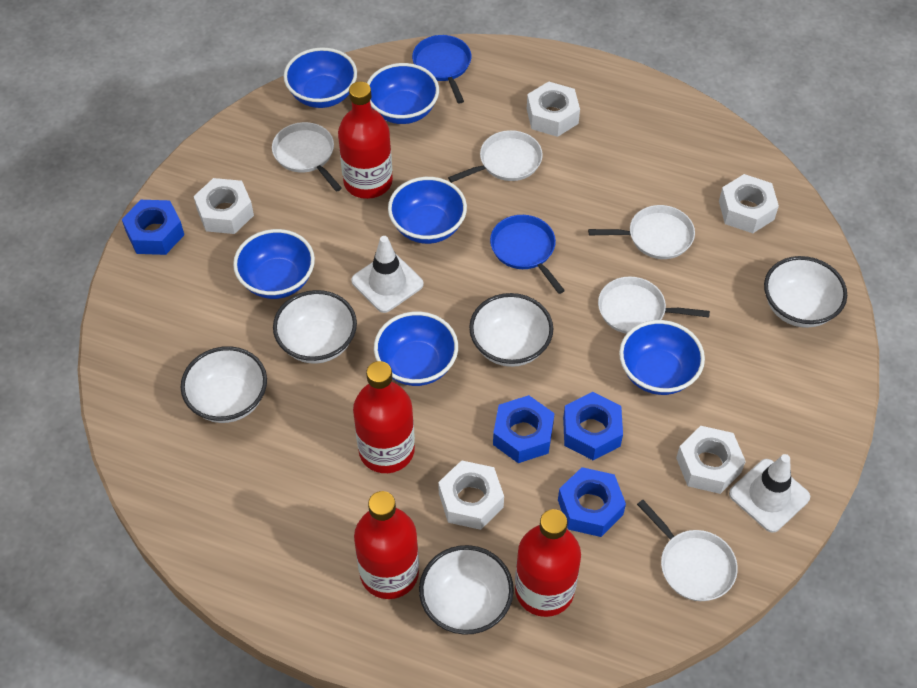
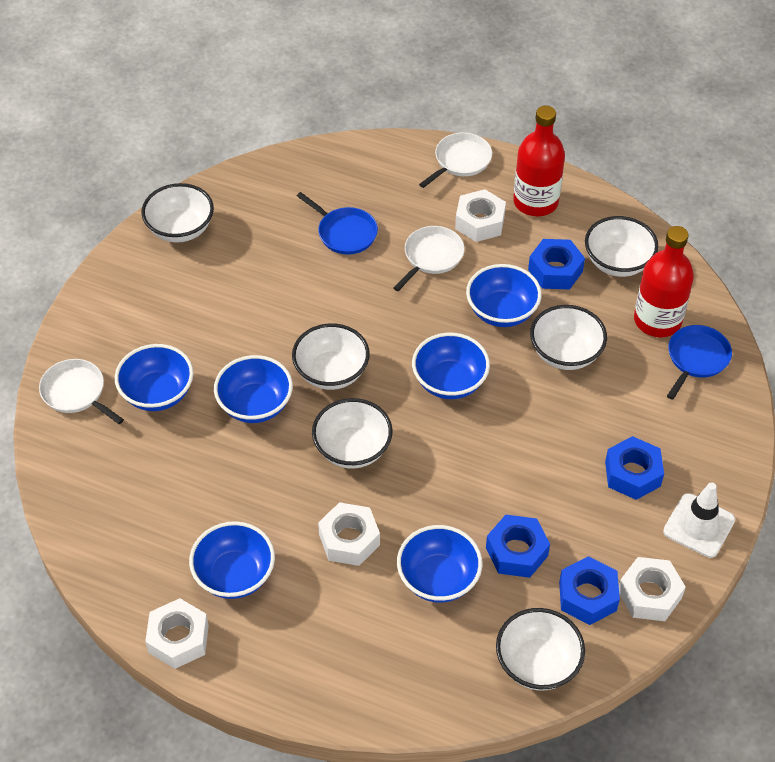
red bottle: [338,82,393,199] [353,361,415,473] [354,491,419,599] [515,509,581,617] = 4 -> [513,106,565,216] [634,226,694,337] = 2
white bowl: [181,346,267,423] [273,290,357,364] [419,545,514,635] [469,293,553,367] [764,256,847,328] = 5 -> [142,183,214,243] [292,323,370,390] [312,398,393,469] [496,608,585,690] [530,305,607,370] [585,216,659,277] = 6
white nut: [194,178,254,234] [438,460,504,530] [527,81,580,137] [676,426,746,494] [719,174,779,233] = 5 -> [145,598,209,669] [318,502,380,566] [455,189,506,242] [619,557,686,621] = 4
white pan: [272,122,342,192] [448,130,543,183] [588,205,695,259] [598,276,710,334] [637,500,738,601] = 5 -> [39,359,124,424] [393,226,465,291] [419,132,492,188] = 3
white traffic cone: [351,236,424,313] [729,454,810,533] = 2 -> [663,482,735,558] = 1

